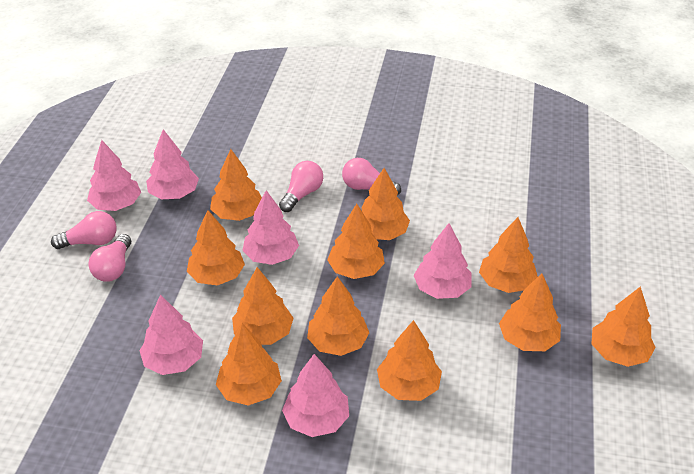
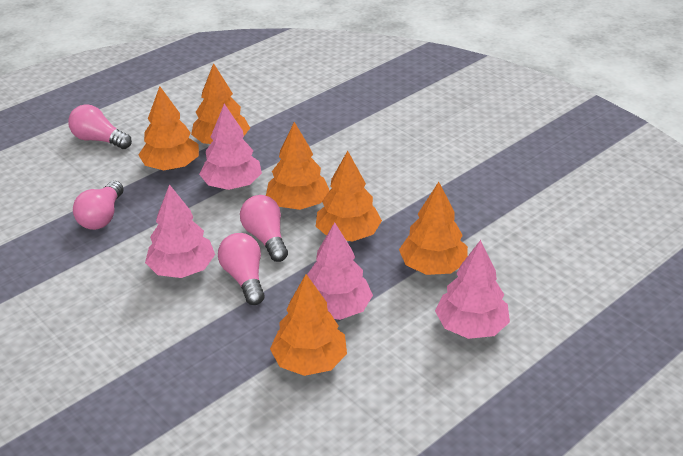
orange tree: [187,210,245,285] [210,149,262,221] [216,324,282,406] [232,267,293,345] [307,276,369,356] [327,204,385,279] [361,168,410,240] [377,320,442,401] [479,217,538,293] [499,274,561,351] [592,286,656,367] = 11 -> [138,86,199,170] [191,63,250,144] [266,122,330,210] [270,274,347,376] [316,151,382,242] [399,182,468,275] = 6
pink tree: [87,140,141,211] [139,295,203,375] [146,129,199,199] [242,190,299,265] [282,354,349,437] [413,223,472,299] = 6 -> [145,184,215,278] [199,104,262,190] [307,223,373,320] [435,240,510,339] = 4

